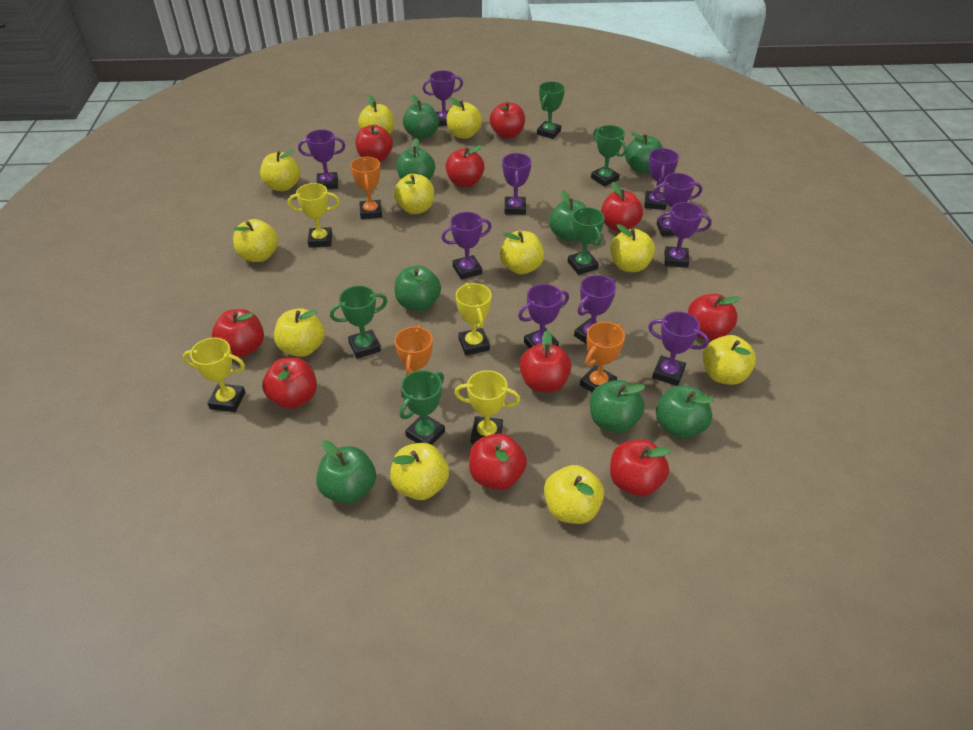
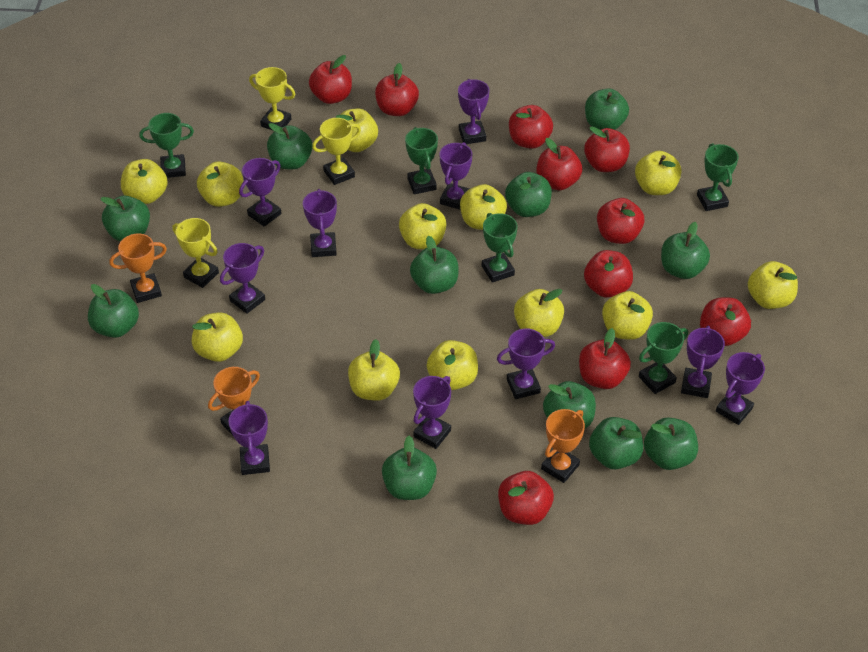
green apple: [316,440,376,504] [395,265,441,311] [396,138,435,180] [403,95,439,139] [549,190,586,242] [590,380,646,433] [625,132,663,173] [656,385,714,439] = 8 -> [88,284,139,338] [100,196,150,241] [267,123,312,169] [382,436,437,500] [410,236,458,294] [505,172,552,217] [543,381,596,428] [585,88,629,130] [589,417,643,469] [644,417,698,470] [661,222,710,279] = 11
yellow apple: [233,219,278,262] [260,150,301,191] [274,308,325,357] [358,95,394,134] [390,443,449,500] [394,174,434,214] [447,97,482,139] [500,231,544,274] [544,465,604,524] [610,224,655,272] [703,335,756,385] = 11 -> [121,159,168,204] [192,312,243,362] [197,161,243,207] [336,109,378,152] [348,339,400,401] [399,203,447,249] [427,340,478,390] [460,184,507,230] [514,289,564,337] [602,291,653,340] [635,151,682,195] [748,261,798,309] = 12
yellow trophy: [183,338,245,412] [288,183,340,247] [454,370,520,444] [456,283,492,355] = 4 -> [172,218,219,288] [249,67,296,130] [312,118,361,185] = 3

